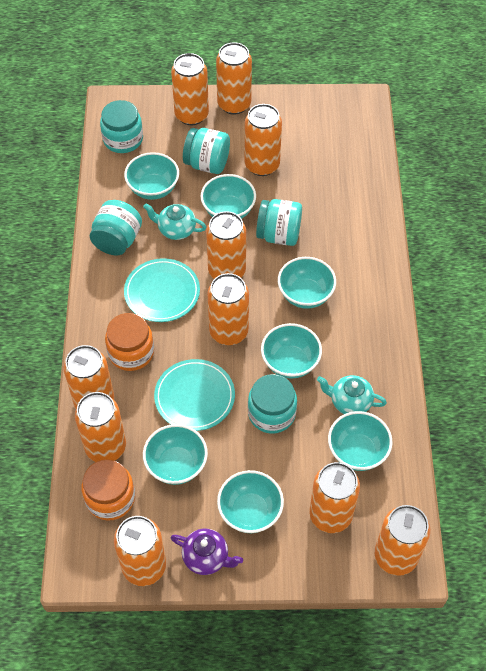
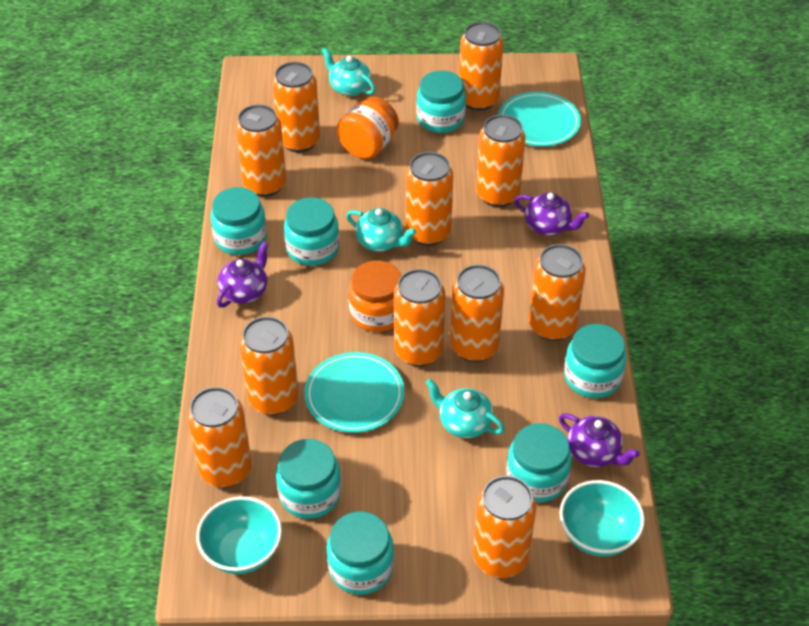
orange can: [64,345,114,408] [75,392,126,462] [114,516,166,586] [171,53,209,125] [206,211,246,279] [207,273,249,345] [216,42,252,115] [245,104,282,176] [309,462,360,533] [374,505,430,576] = 10 -> [187,387,252,487] [235,104,286,197] [239,316,299,415] [272,62,320,152] [394,269,445,366] [406,152,453,246] [450,265,504,362] [459,22,503,111] [473,476,536,578] [476,114,525,207] [529,244,586,341] = 11
purple teapot: [170,529,243,575] = 1 -> [217,241,268,308] [514,193,589,235] [559,413,640,467] = 3
turquoise bowl: [124,152,179,200] [143,424,208,485] [200,174,256,219] [217,470,284,533] [261,323,322,379] [278,257,336,309] [328,411,393,471] = 7 -> [196,496,282,574] [559,480,645,557] = 2
turquoise jar: [90,200,142,256] [100,100,143,153] [183,128,230,174] [248,374,297,434] [256,199,302,246] = 5 -> [211,187,267,255] [276,439,341,519] [284,197,339,266] [327,512,394,595] [416,71,466,133] [506,423,572,502] [564,324,627,398] = 7
turquoise teapot: [143,204,206,240] [317,375,387,414] = 2 -> [322,47,375,96] [346,208,417,252] [426,379,505,438] = 3

